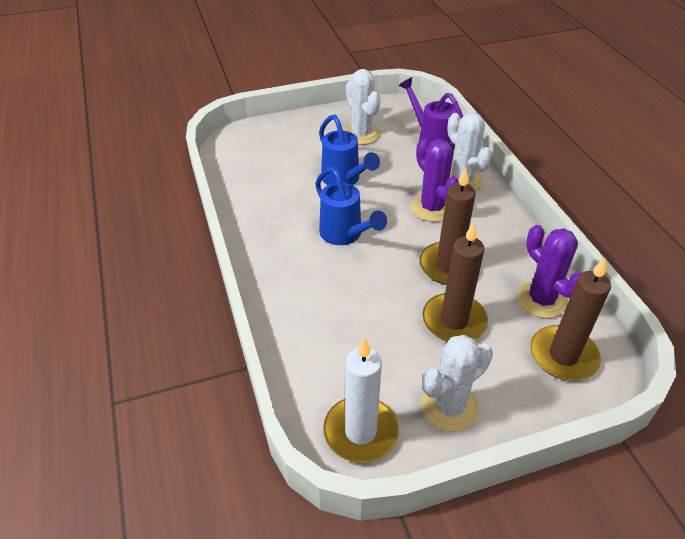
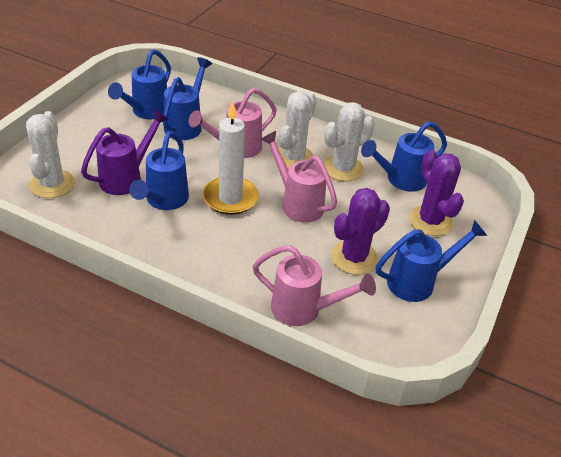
blue watering can: [315,167,387,245] [319,115,380,185] = 2 -> [108,49,171,119] [129,131,189,210] [163,57,212,140] [361,121,447,192] [376,219,487,302] = 5
brown candle: [419,167,476,285] [422,222,488,342] [531,258,611,380] = 3 -> none = 0
pink watering can: none = 0 -> [189,88,277,158] [252,245,376,326] [260,131,337,223] = 3

